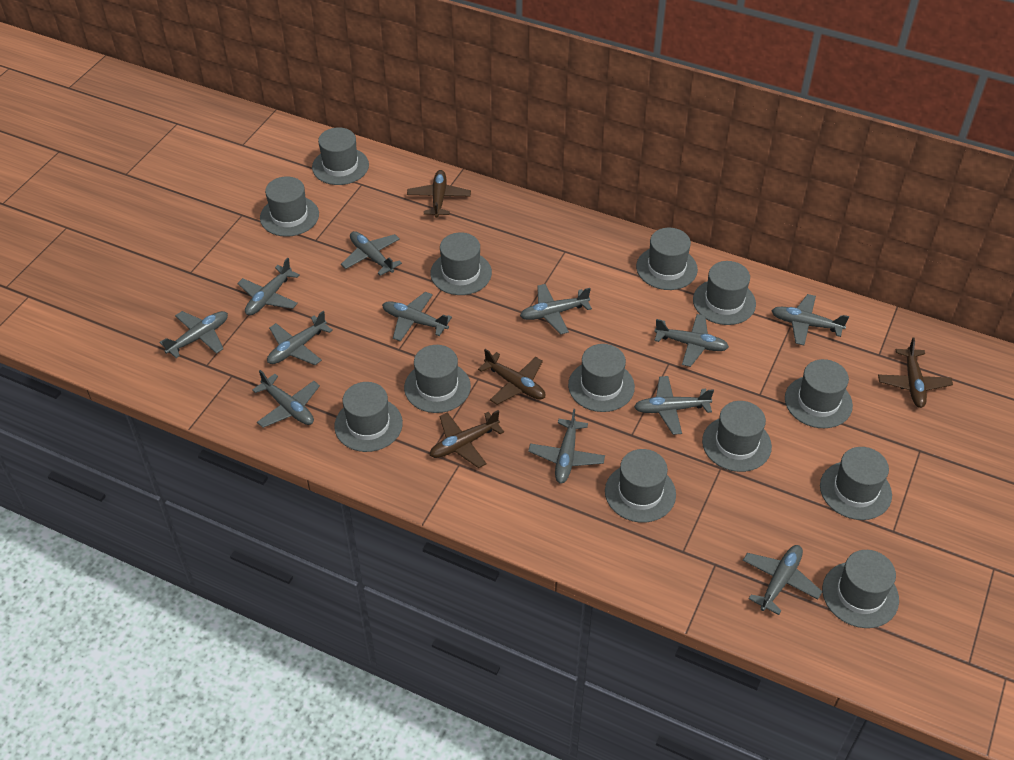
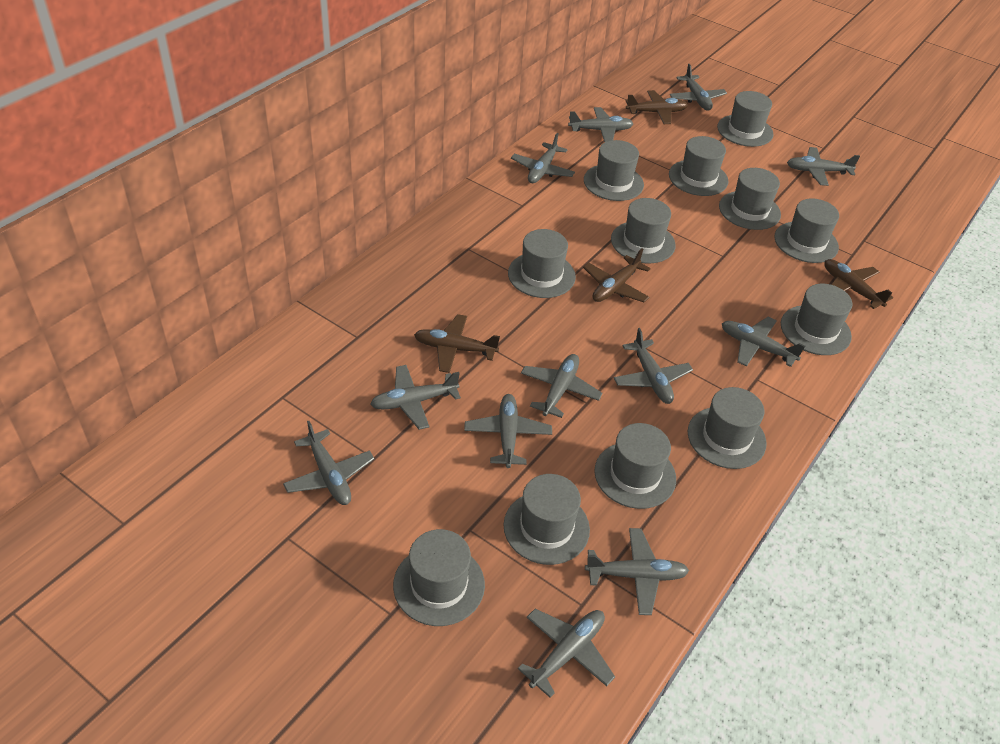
grey hat: [260,176,319,237] [312,127,369,185] [334,382,403,452] [404,345,471,413] [430,232,492,295] [568,344,635,412] [605,449,676,522] [636,228,698,290] [693,261,756,325] [702,401,772,472] [785,359,853,428] [820,447,892,520] [822,550,899,628] = 13 -> [393,529,485,626] [504,474,590,565] [508,229,576,298] [584,140,644,201] [594,423,676,509] [611,198,676,263] [669,136,728,196] [688,387,767,469] [717,91,773,147] [719,168,781,230] [774,198,839,263] [781,284,853,355] = 12

